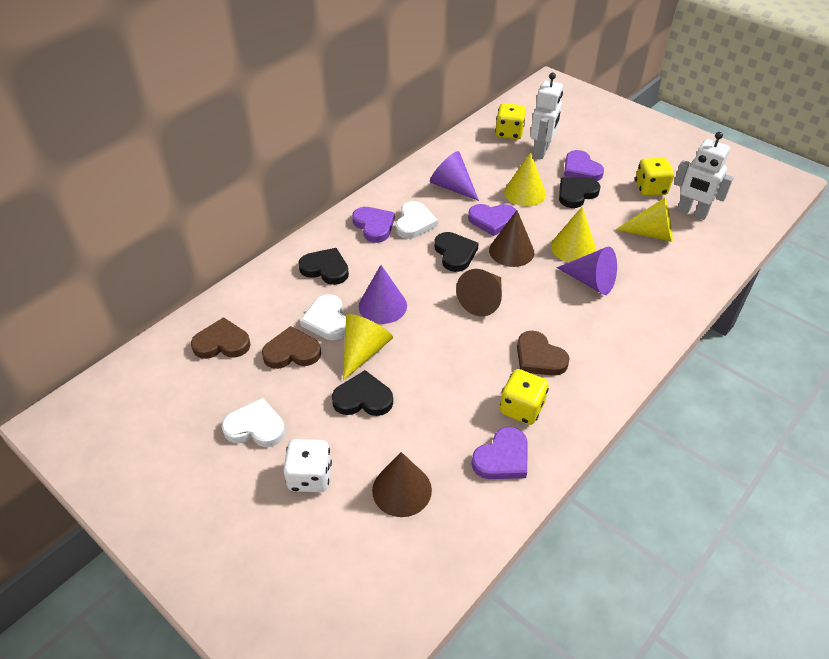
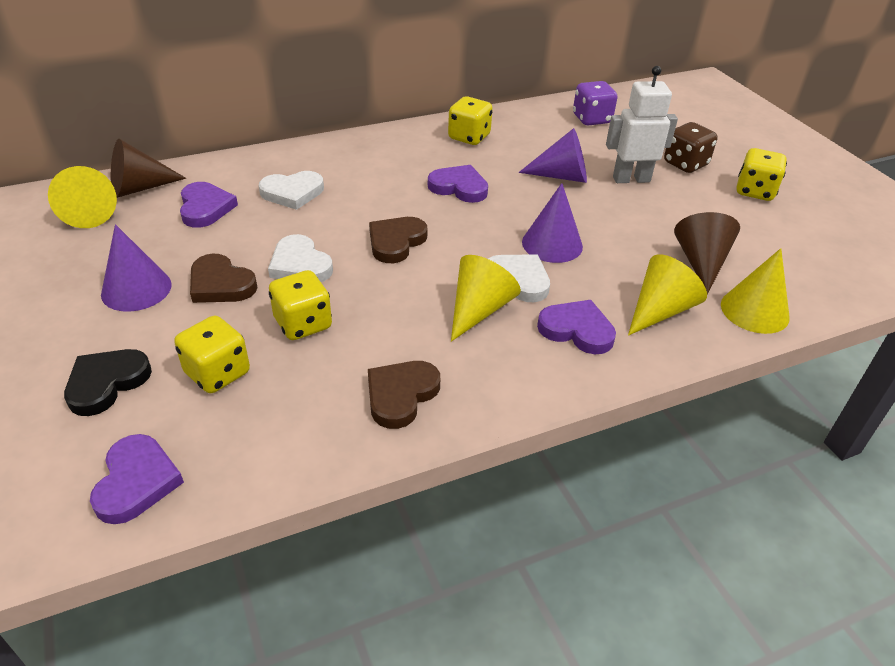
black heart: [298,248,349,285] [332,370,393,416] [434,232,479,272] [559,177,601,208] = 4 -> [64,349,152,416] = 1
brown cone: [372,452,432,517] [456,269,502,316] [489,210,534,267] = 3 -> [111,139,186,198] [674,212,740,294] = 2
brown dice: none = 0 -> [664,122,717,173] = 1
purple dice: none = 0 -> [573,81,617,125] = 1
white dice: [283,439,332,492] = 1 -> none = 0
white robot: [530,73,563,159] [674,132,733,220] = 2 -> [606,66,678,183] = 1
yellow dice: [495,103,526,139] [500,369,549,425] [635,158,674,196] = 3 -> [174,316,250,393] [269,270,332,340] [448,96,493,145] [737,148,787,201] = 4

